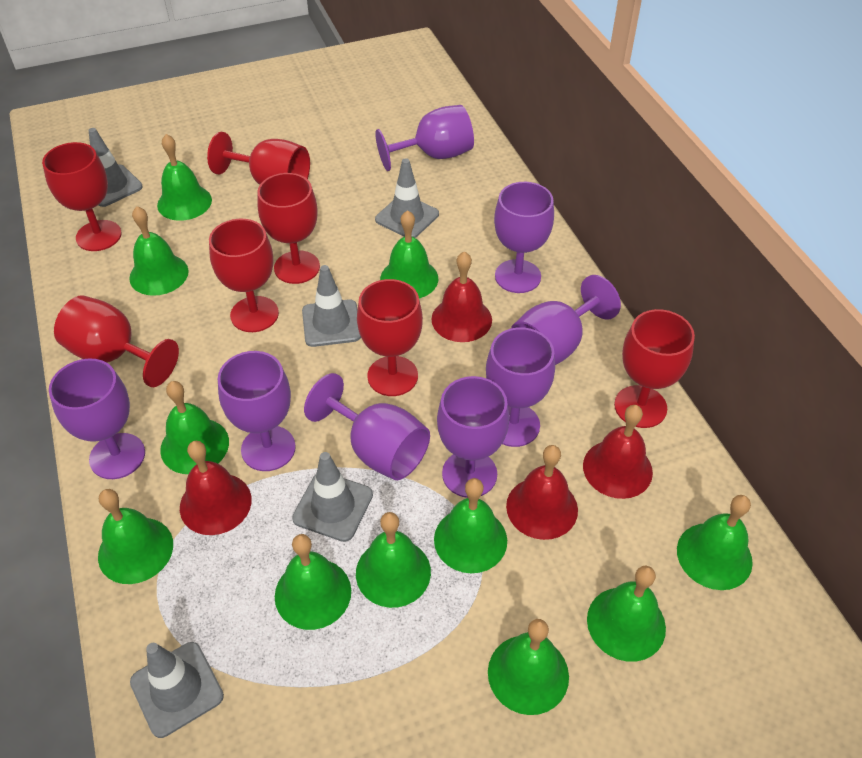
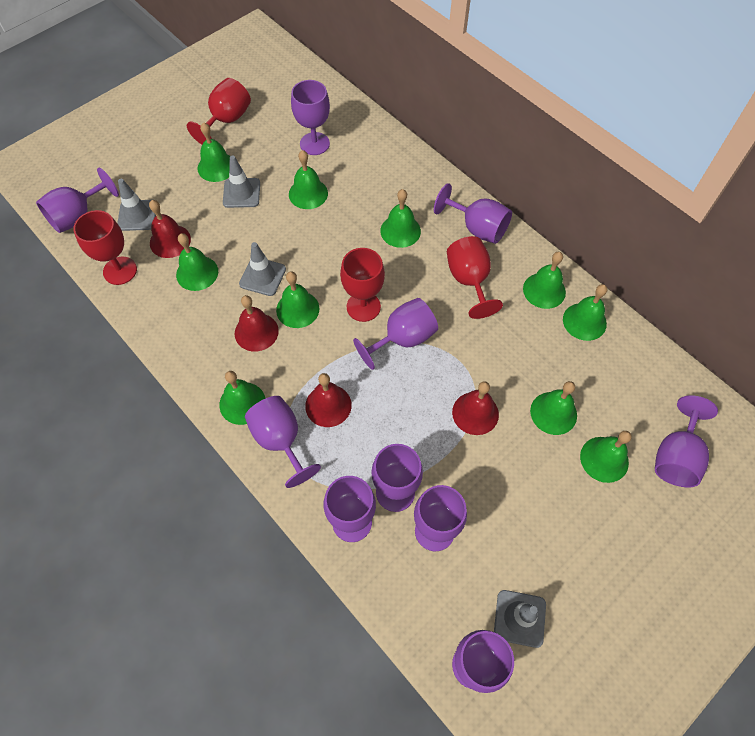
green bell: [98,489,173,584] [129,206,189,296] [157,134,212,221] [160,381,229,474] [275,534,351,630] [356,512,431,608] [380,210,438,299] [434,478,507,573] [488,619,569,715] [587,566,666,662] [677,495,753,590] = 11 -> [176,233,218,291] [198,122,230,182] [219,371,265,425] [276,271,319,328] [289,150,328,209] [380,189,421,248] [523,252,566,309] [530,381,577,435] [563,284,607,341] [580,431,632,483] = 10
grey traffic cone: [89,128,143,207] [130,642,224,738] [292,452,373,542] [302,265,361,347] [375,158,439,238] = 5 -> [117,179,156,231] [223,155,260,208] [239,242,286,296] [494,590,546,648] = 4
purple goblet: [49,359,145,479] [218,351,296,471] [304,373,430,480] [375,105,474,171] [437,376,509,498] [486,327,555,447] [494,182,554,293] [511,275,621,365] = 8 -> [36,167,119,233] [245,396,321,488] [291,80,330,155] [323,476,376,542] [353,298,438,370] [371,444,423,512] [414,485,467,551] [434,183,512,244] [452,630,514,693] [655,395,718,487] = 10
red goblet: [42,142,122,251] [54,295,179,387] [207,132,310,185] [209,219,279,332] [257,173,320,284] [357,279,423,396] [614,309,695,428] = 7 -> [73,210,137,285] [187,78,251,144] [340,248,385,322] [447,236,503,319] = 4

